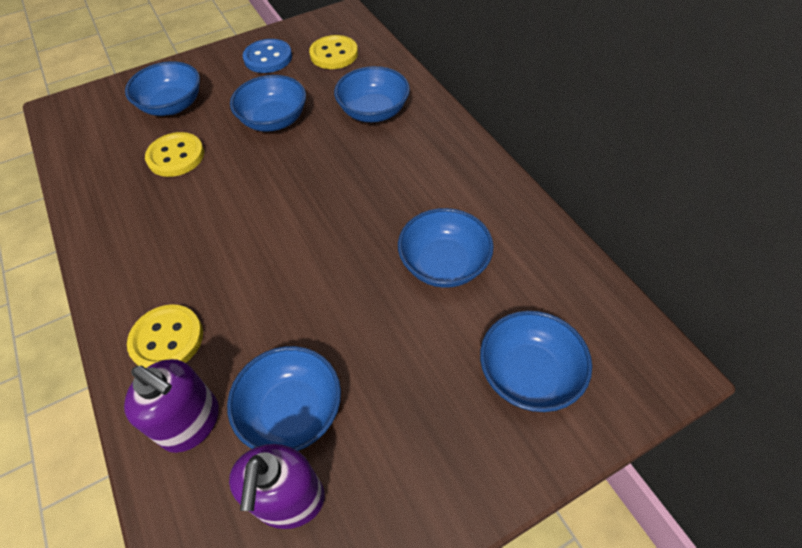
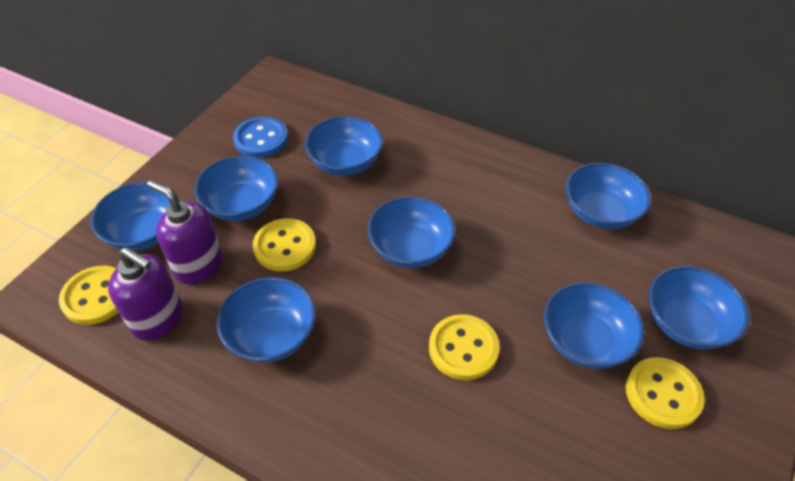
blue bowl: [125,61,200,116] [227,346,341,451] [230,75,306,132] [334,66,410,122] [398,208,494,288] [480,311,592,412] = 6 -> [91,181,179,251] [194,156,278,221] [217,277,316,363] [305,116,383,176] [367,196,456,268] [544,282,644,369] [565,163,651,229] [648,266,750,350] = 8
yellow button: [127,304,203,368] [145,132,204,177] [309,35,358,69] = 3 -> [59,266,118,325] [253,218,316,271] [429,314,500,380] [626,357,705,429] = 4

